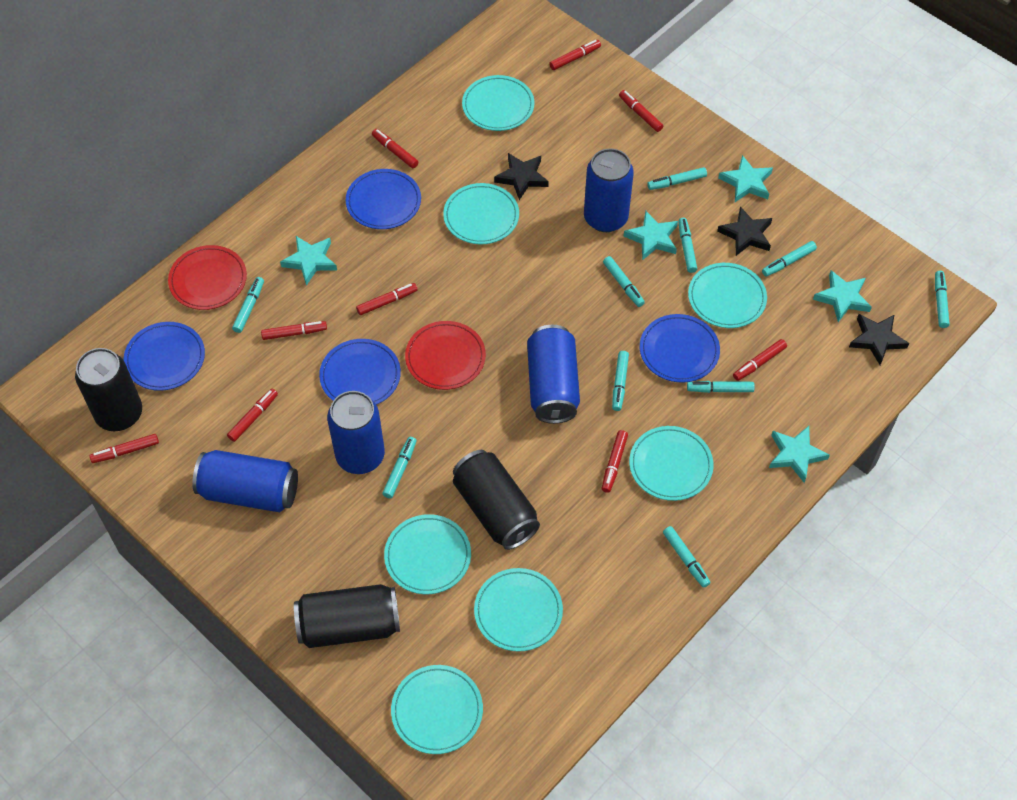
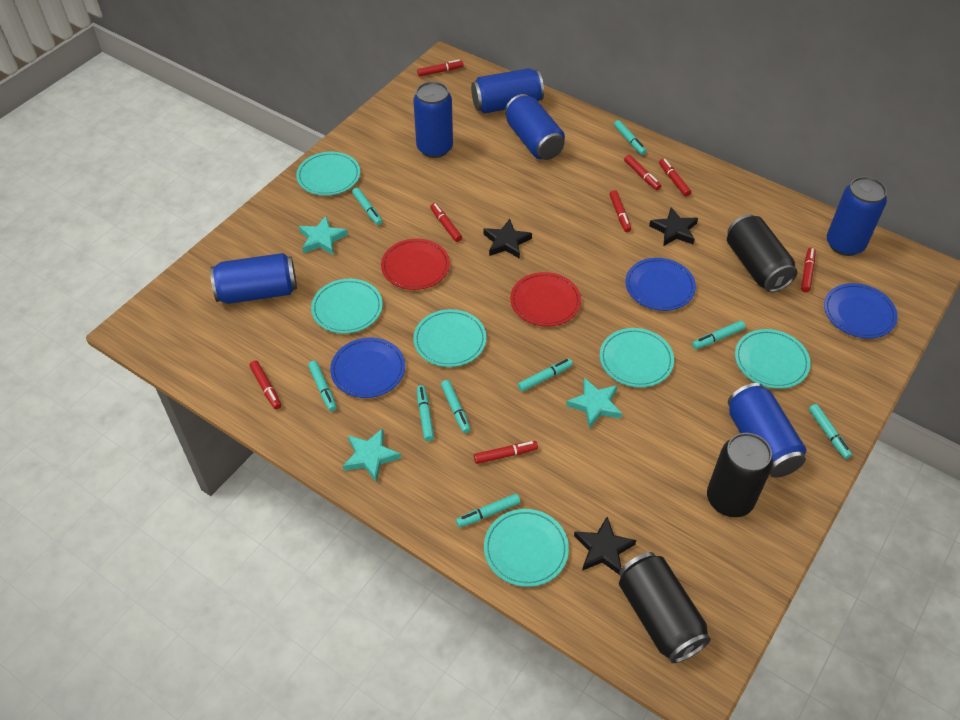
blue can: [192,450,298,512] [327,391,385,474] [527,325,580,424] [584,148,634,232] = 4 -> [210,253,297,304] [413,81,453,158] [471,68,544,114] [505,94,565,160] [728,383,807,478] [827,176,887,256] = 6
blue plate: [124,322,205,391] [319,339,401,405] [346,169,421,229] [640,314,720,383] = 4 -> [330,338,405,398] [625,258,696,311] [824,283,898,339] = 3
red marker: [90,434,159,463] [227,389,278,442] [261,321,327,340] [356,283,418,315] [372,129,418,168] [549,40,601,70] [602,430,628,493] [619,90,663,132] [733,339,787,381] = 9 -> [250,361,281,409] [417,60,464,77] [430,203,462,242] [474,441,538,464] [609,190,631,232] [624,155,661,190] [659,159,691,197] [801,247,816,292] = 8
turquoise marker: [232,277,264,333] [382,437,417,498] [603,256,645,307] [612,351,629,411] [647,167,707,190] [663,526,710,588] [678,218,697,273] [687,381,755,393] [762,241,817,276] [935,271,950,328] = 10 -> [308,361,337,411] [352,188,383,225] [417,385,434,441] [441,380,471,433] [456,494,520,527] [518,358,573,392] [614,120,647,155] [692,321,745,349] [809,404,852,459] = 9
turquoise plate: [384,514,471,594] [391,665,483,754] [443,183,519,244] [462,75,535,131] [474,568,563,652] [629,426,714,501] [688,263,767,328] = 7 -> [296,152,360,196] [311,279,383,334] [413,309,487,367] [484,509,569,587] [600,328,674,387] [735,329,811,389] = 6
turquoise star: [280,236,337,286] [624,211,678,260] [718,155,773,202] [769,426,830,483] [813,270,872,322] = 5 -> [299,216,348,255] [343,428,401,482] [566,378,622,429] = 3

